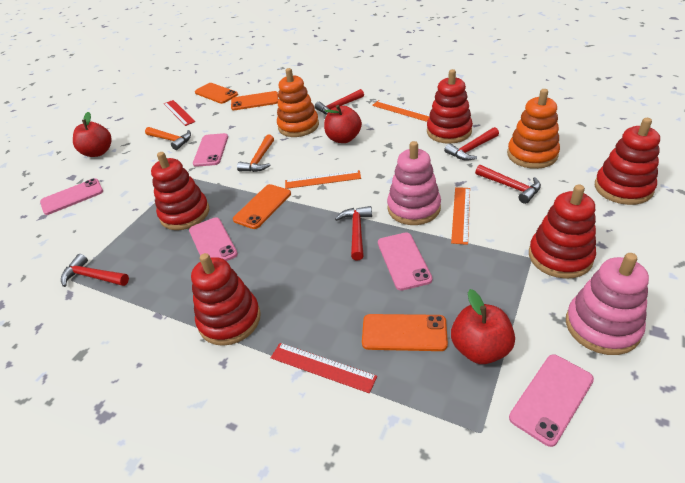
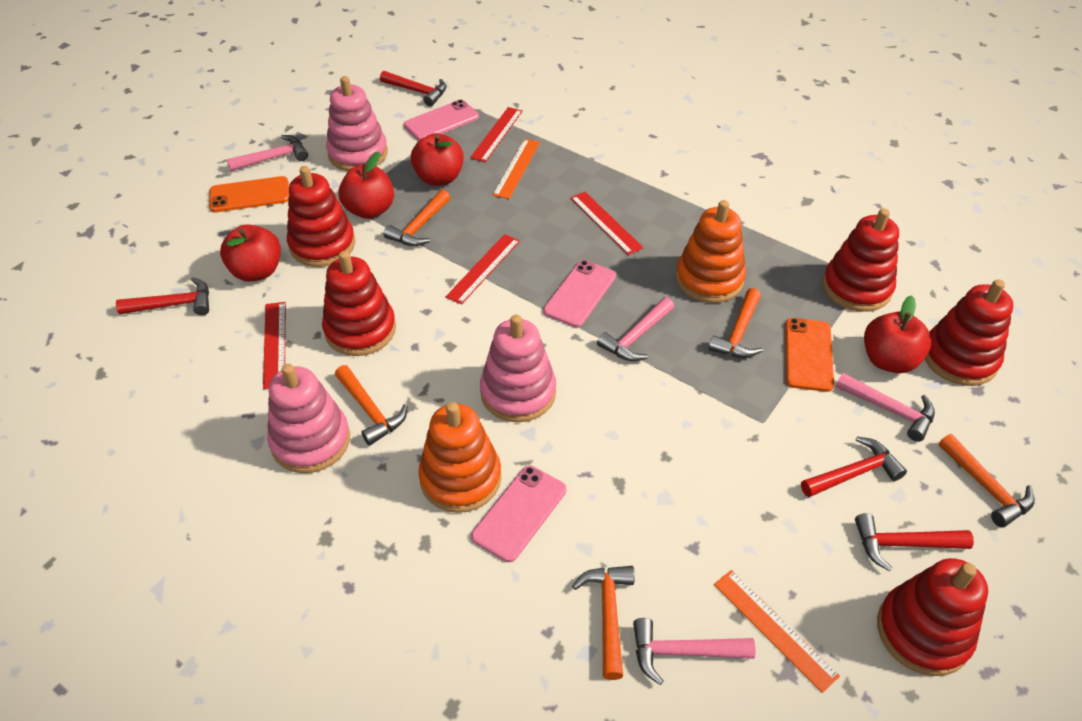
orange hammer: [145,127,191,150] [237,135,274,172] = 2 -> [335,365,408,446] [384,189,450,246] [572,566,635,680] [708,288,763,358] [939,434,1035,528] = 5
orange phone: [195,83,238,104] [231,91,278,110] [233,184,291,229] [362,314,448,351] = 4 -> [209,176,290,212] [785,318,834,392] = 2
orange ruler: [285,170,361,189] [372,100,430,122] [451,187,470,245] = 3 -> [493,139,540,199] [714,570,840,693] = 2
pink hammer: none = 0 -> [227,135,308,171] [597,297,674,361] [633,618,755,685] [836,373,935,442] = 4
pink phone: [40,178,103,215] [189,217,238,261] [193,133,228,167] [378,232,432,291] [509,354,594,447] = 5 -> [404,100,479,141] [471,466,566,562] [543,260,616,327] = 3
pink stacking toy: [387,141,441,225] [566,253,649,355] = 2 -> [267,364,350,473] [326,76,388,171] [480,314,556,422] = 3
red apple: [73,112,112,157] [324,105,362,143] [451,289,515,364] = 3 -> [220,224,281,282] [338,151,394,219] [411,133,464,186] [864,295,931,373] = 4
red hammer: [61,254,129,287] [315,89,364,115] [335,206,372,260] [444,127,499,161] [475,165,541,204] = 5 -> [116,277,209,315] [380,71,446,106] [801,436,907,497] [855,513,974,571] = 4
red ruler: [164,100,196,126] [271,343,377,393] = 2 -> [263,302,286,389] [446,234,520,305] [470,107,523,162] [571,192,644,255] = 4

